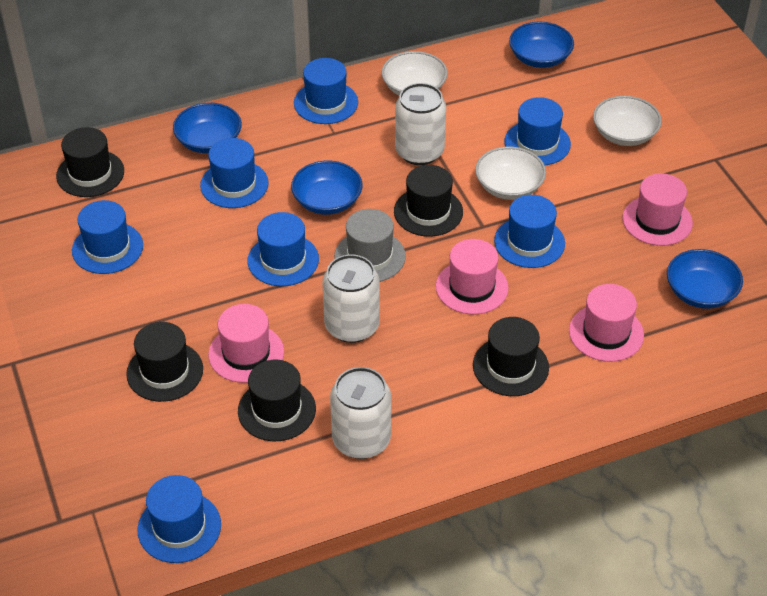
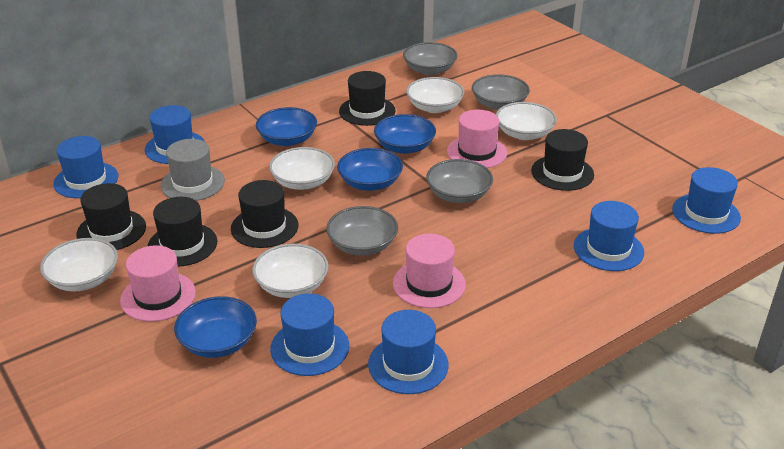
blue hat: [72,200,143,274] [137,475,221,563] [200,138,269,208] [248,212,319,286] [294,58,358,124] [494,195,565,268] [504,97,571,165] = 7 -> [53,136,118,198] [145,105,205,164] [270,293,349,376] [368,310,449,394] [574,201,644,271] [672,167,741,234] = 6
grey bowl: none = 0 -> [326,206,398,256] [403,42,457,75] [426,159,493,203] [472,74,530,110] = 4
pink hat: [208,304,284,383] [436,239,509,314] [569,284,644,362] [622,173,693,246] = 4 -> [120,245,196,322] [393,234,466,308] [447,110,507,168] = 3
white bowl: [382,51,448,96] [475,147,546,200] [593,96,662,146] = 3 -> [40,238,118,291] [252,244,329,298] [269,147,335,190] [406,77,464,113] [496,102,557,140] = 5
white can: [322,254,380,343] [330,367,391,459] [395,83,446,165] = 3 -> none = 0

